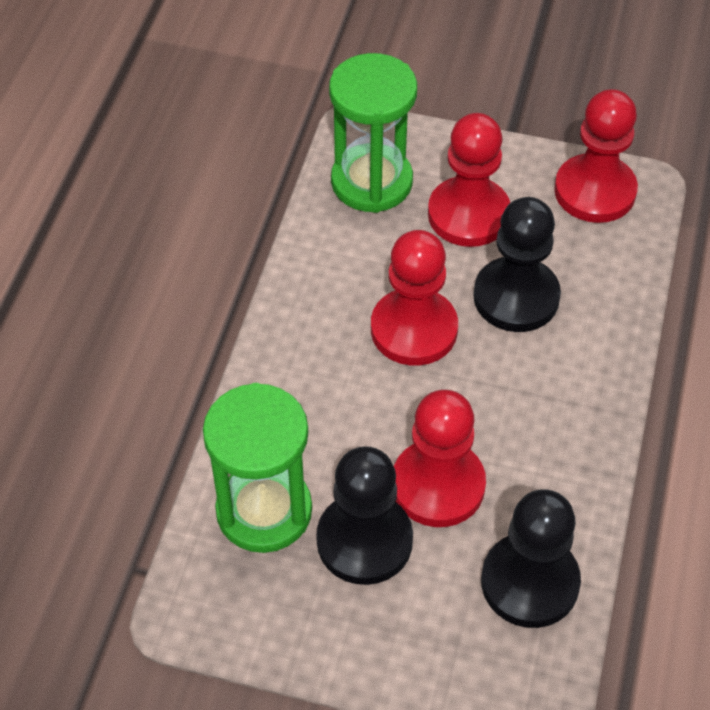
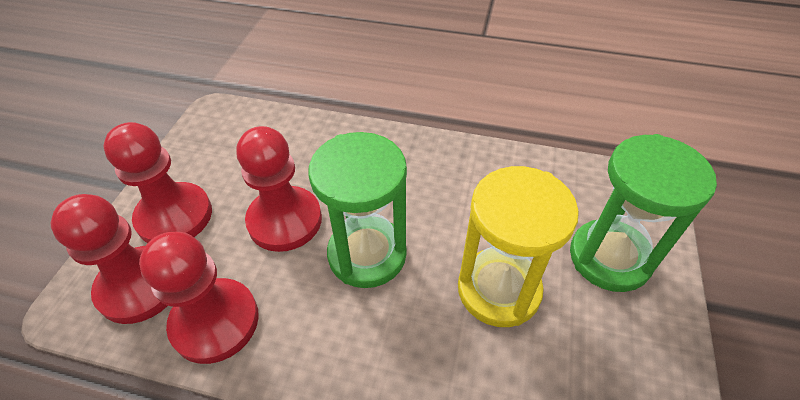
black pawn: [316,446,413,585] [474,197,561,332] [481,489,581,628] = 3 -> none = 0
yellow hourglass: none = 0 -> [458,166,579,327] = 1

